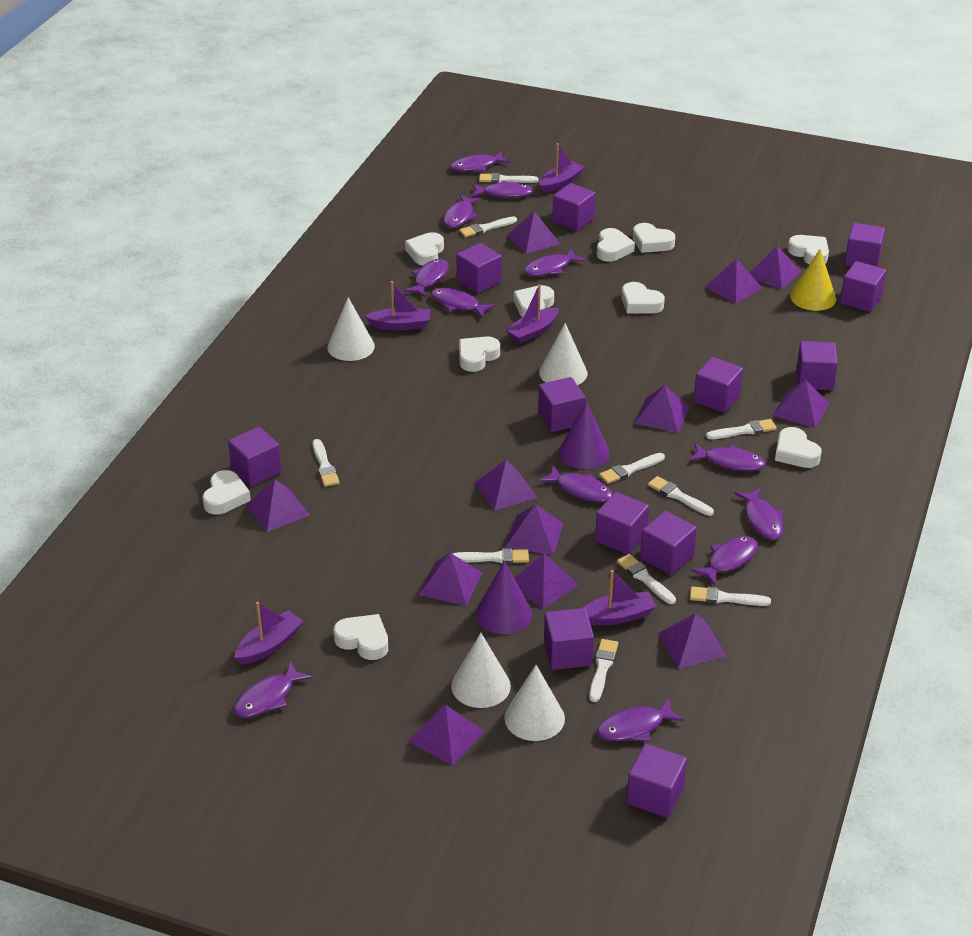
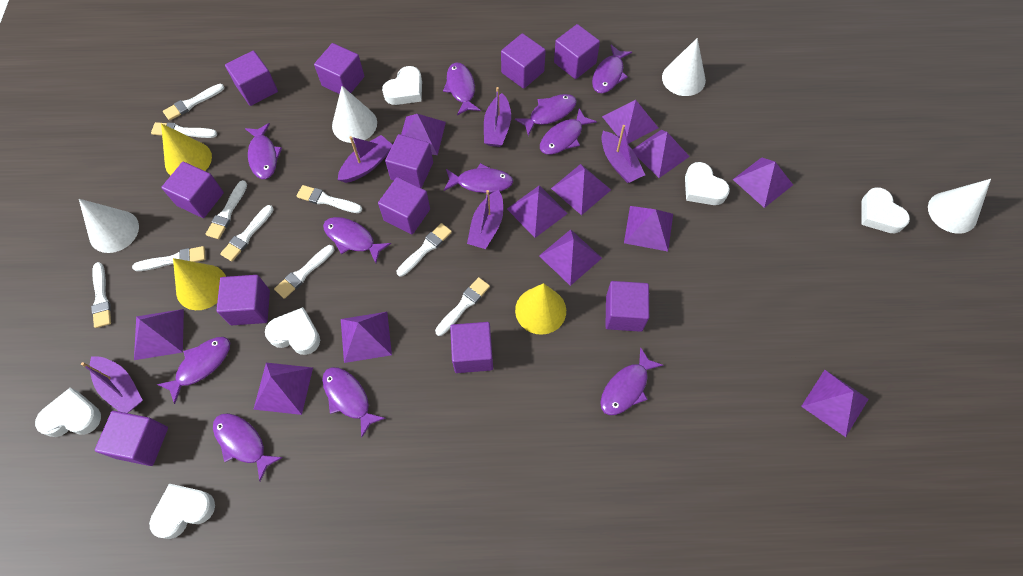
purple cone: [476,561,532,634] [559,401,610,469] = 2 -> none = 0
purple cube: [228,427,282,487] [457,243,502,294] [538,377,585,432] [544,608,594,670] [552,183,595,231] [595,492,649,555] [626,744,687,818] [640,511,697,575] [694,357,743,413] [796,341,838,391] [840,261,886,312] [845,223,885,267] = 12 -> [95,411,168,466] [161,162,224,218] [217,275,270,325] [225,50,278,106] [314,43,364,94] [378,177,430,235] [385,134,433,188] [450,322,493,373] [501,33,546,89] [554,24,600,79] [605,281,649,332] = 11
purple fish: [234,661,312,718] [404,259,449,297] [431,287,495,318] [443,194,481,228] [450,151,510,172] [472,181,533,198] [524,249,585,276] [539,466,613,502] [597,698,684,741] [689,443,766,471] [692,536,758,586] [734,488,784,540] = 12 -> [157,337,230,404] [213,413,283,481] [245,123,282,179] [322,367,386,438] [323,217,391,263] [443,63,481,115] [444,163,513,193] [515,94,577,136] [540,108,597,154] [592,45,632,93] [600,347,663,415] = 11
white heart: [202,470,251,515] [333,614,388,660] [405,232,444,266] [459,336,500,372] [513,285,554,317] [597,228,635,262] [622,282,665,313] [633,223,675,253] [775,427,821,468] [788,235,829,265] = 10 -> [35,388,101,437] [149,484,215,539] [265,307,320,355] [382,66,422,105] [685,162,730,205] [861,187,910,233] = 6
yellow cone: [790,249,836,311] = 1 -> [161,123,212,176] [173,258,226,310] [515,283,566,335] = 3

